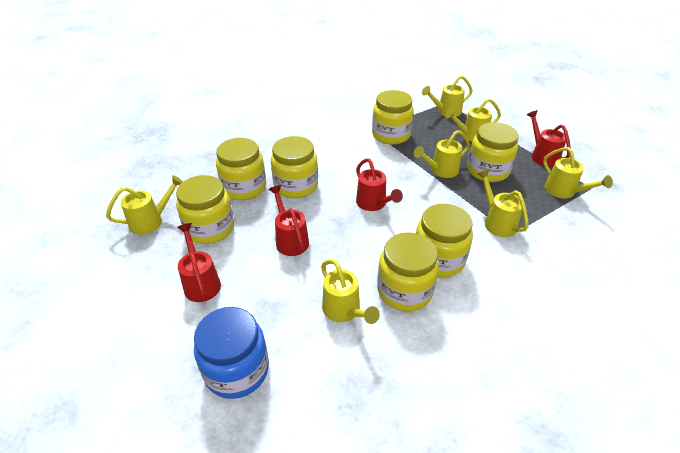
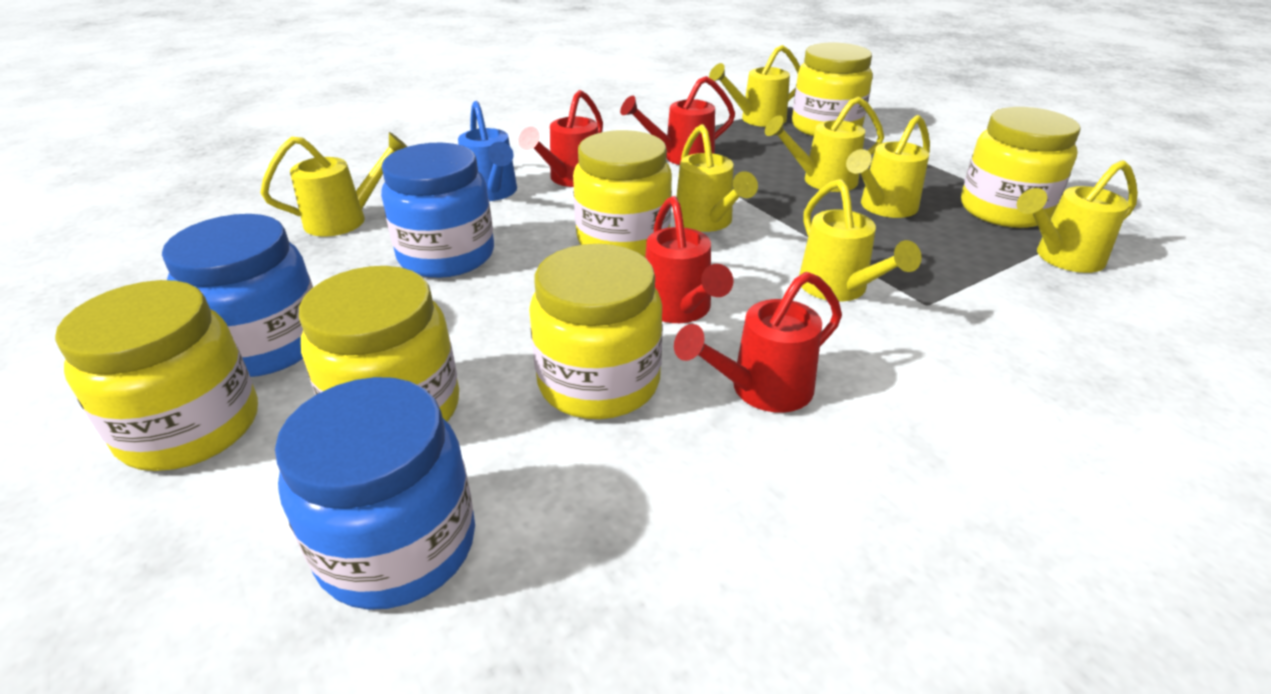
blue jar: [194,307,269,399] = 1 -> [162,214,313,377] [275,377,475,610] [381,143,494,278] = 3
blue watering can: none = 0 -> [458,101,517,201] = 1
yellow jar: [176,175,234,244] [216,138,266,200] [271,136,318,199] [372,90,414,145] [377,232,439,312] [416,204,473,278] [467,122,519,182] = 7 -> [55,280,258,471] [299,266,459,422] [529,244,663,419] [573,130,672,257] [792,43,873,136] [961,107,1081,228] = 6

